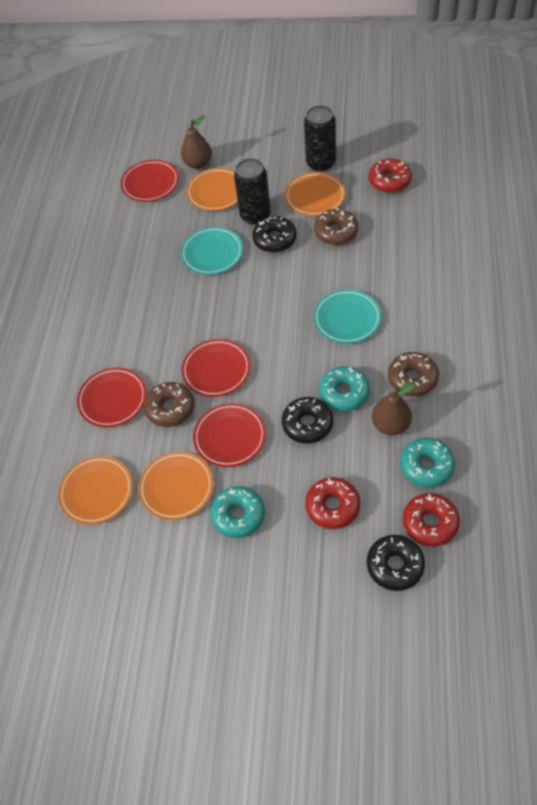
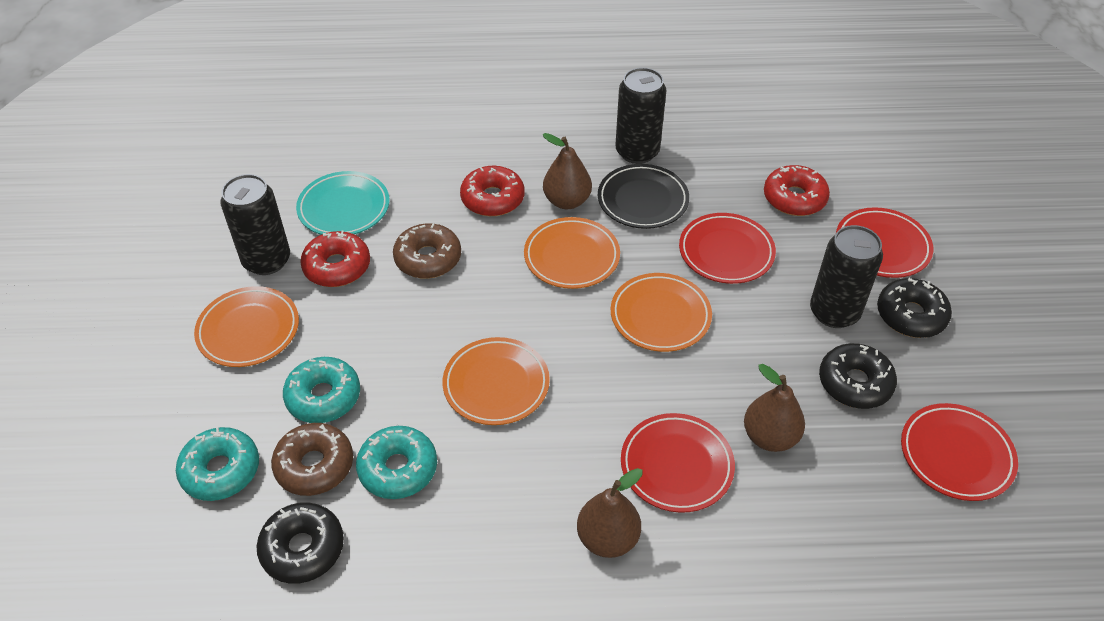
black can: [234,158,271,225] [304,105,336,172] = 2 -> [220,174,290,275] [615,68,666,164] [810,225,883,328] = 3
black plate: none = 0 -> [598,164,689,229] = 1
brown donut: [144,382,194,427] [314,208,359,245] [388,352,439,396] = 3 -> [271,423,353,496] [393,223,461,279] = 2
brown pear: [181,115,212,169] [372,383,415,435] = 2 -> [543,133,592,209] [577,468,643,558] [744,364,805,452] = 3
turquoise plate: [181,227,243,275] [313,289,381,344] = 2 -> [296,171,389,235] = 1

